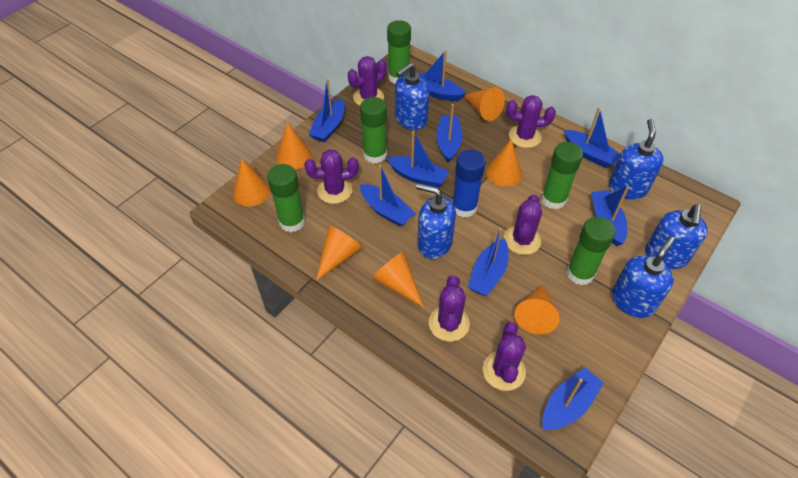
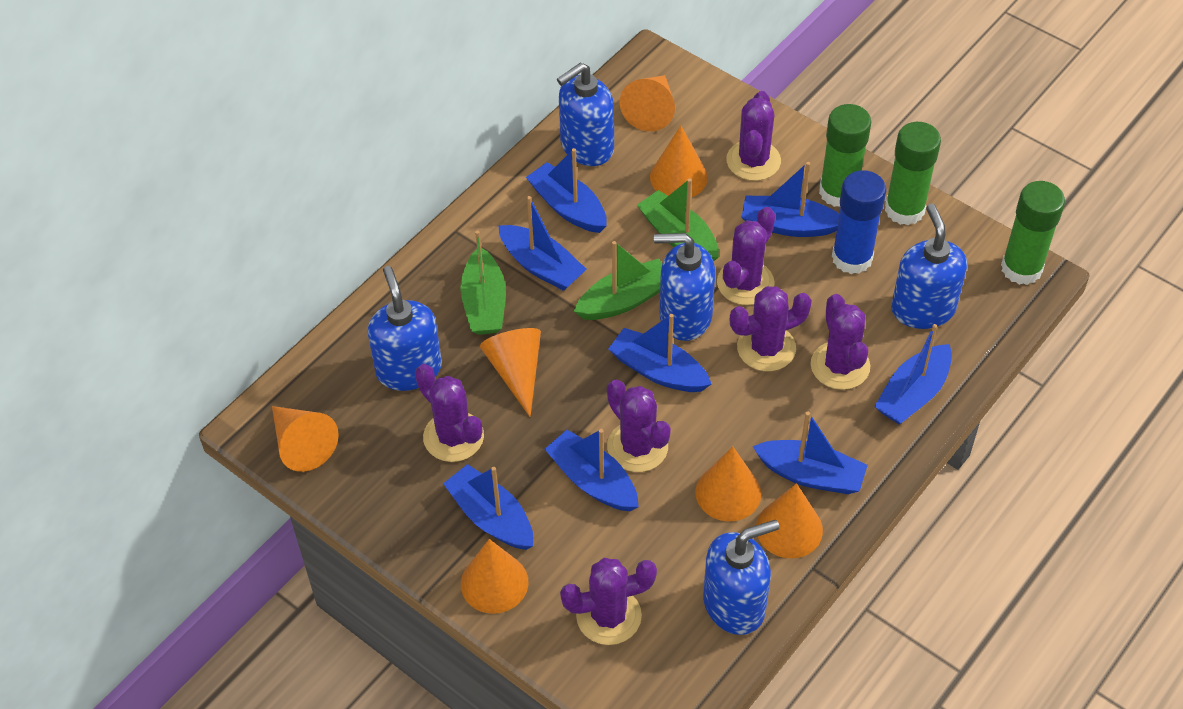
blue boat: [308,79,345,142] [360,164,415,227] [387,131,449,187] [417,50,466,101] [436,104,463,163] [468,228,509,296] [542,368,604,430] [564,107,620,168] [591,186,629,246] = 9 -> [443,464,533,550] [498,196,587,291] [526,148,607,233] [545,429,639,511] [608,314,711,392] [741,162,839,237] [752,411,868,494] [874,324,952,425] = 8
green boat: none = 0 -> [460,230,506,335] [574,241,662,320] [637,178,719,262] = 3
green glue stick: [267,164,305,232] [360,97,387,164] [387,20,411,83] [541,142,583,209] [566,217,615,285] = 5 -> [819,104,871,207] [885,122,941,225] [1001,181,1065,285] = 3
purple cactus: [304,149,359,204] [348,56,387,106] [429,275,470,342] [483,322,526,391] [504,194,542,255] [506,95,556,148] = 6 -> [415,364,484,462] [560,558,657,645] [607,379,671,472] [717,207,775,305] [727,91,781,181] [730,286,812,371] [811,294,870,390] = 7

